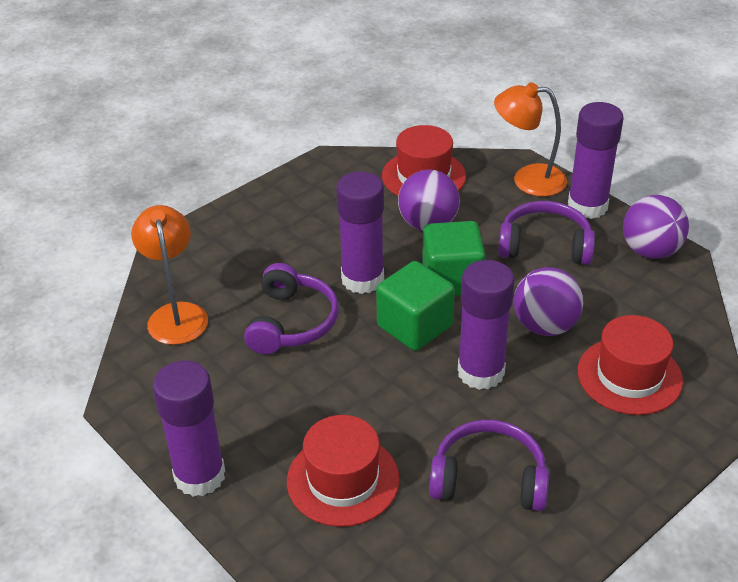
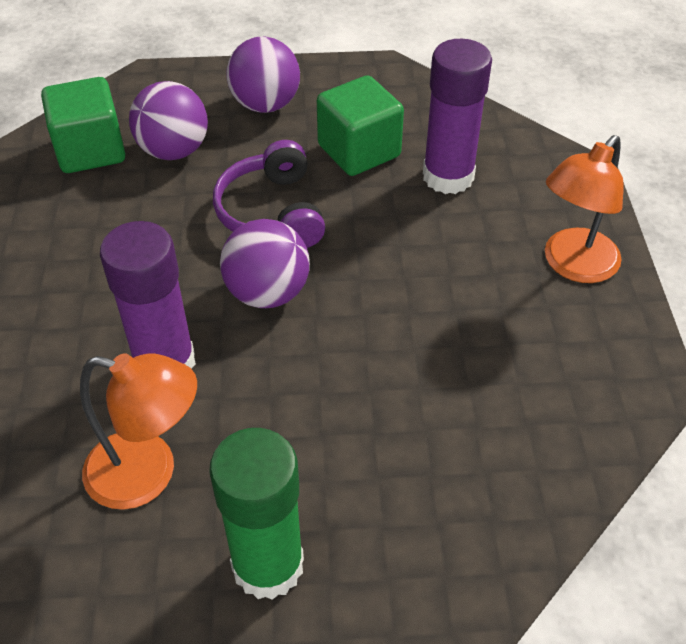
green glue stick: none = 0 -> [209,428,304,600] = 1
purple glue stick: [152,361,225,497] [336,171,384,294] [458,260,515,390] [568,102,624,219] = 4 -> [100,221,196,369] [423,39,492,194] = 2
purple headphones: [244,263,339,354] [429,420,549,511] [498,201,595,265] = 3 -> [213,140,325,248] = 1
red hat: [287,415,400,527] [382,125,466,196] [578,315,683,415] = 3 -> none = 0

